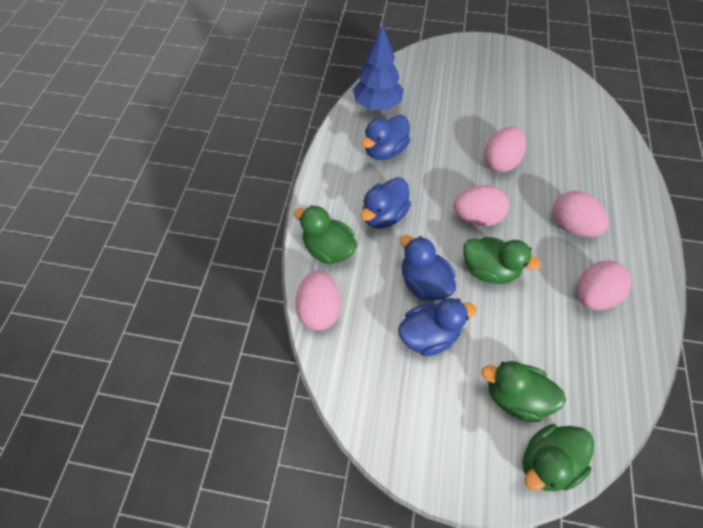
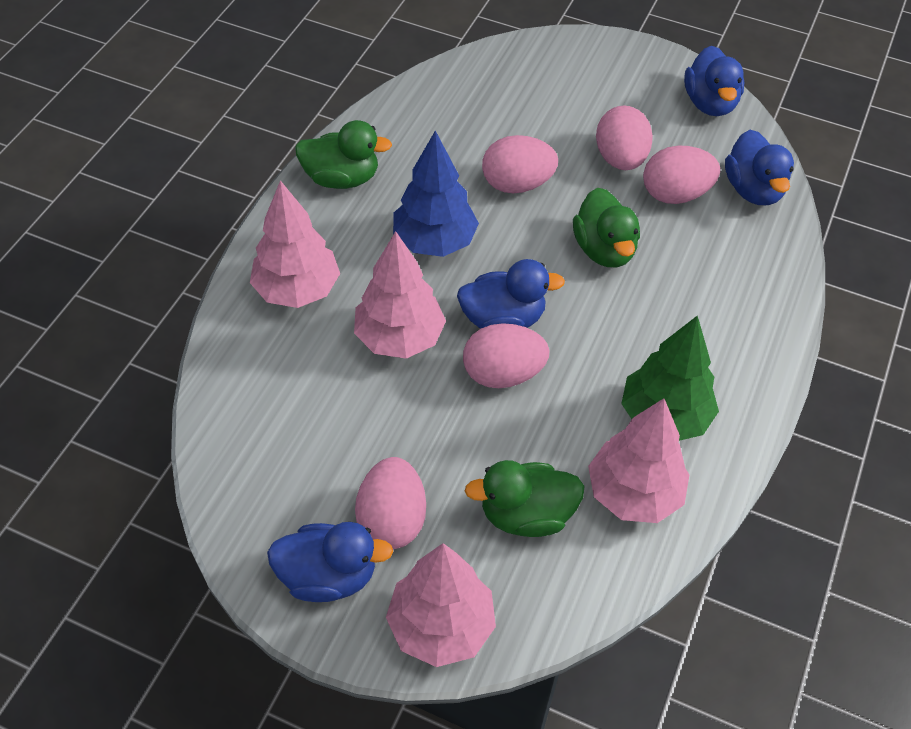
green duck: [294,205,357,265] [463,237,541,284] [481,361,566,422] [522,424,595,491] = 4 -> [295,120,392,189] [465,460,585,537] [573,188,640,267] = 3
green tree: none = 0 -> [621,315,719,441] = 1
pink tree: none = 0 -> [250,180,340,308] [354,231,446,359] [386,543,496,667] [588,398,690,523] = 4

